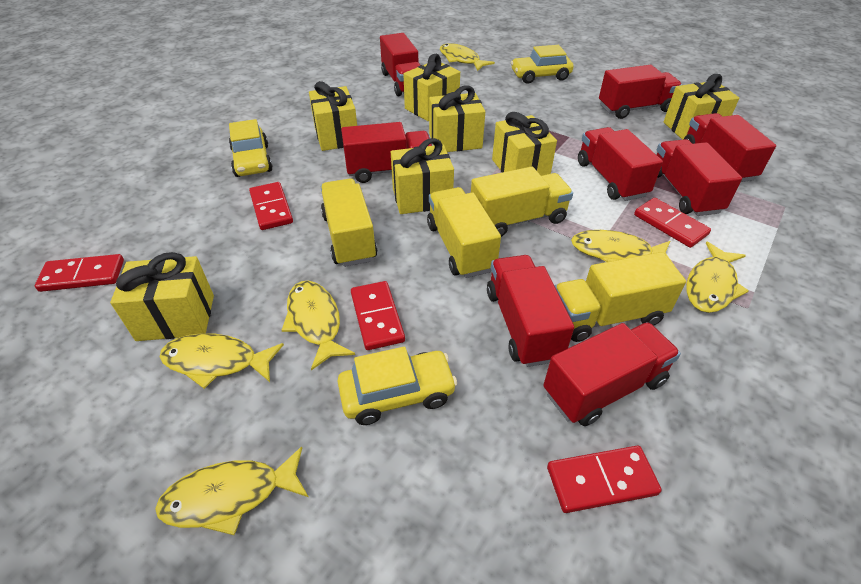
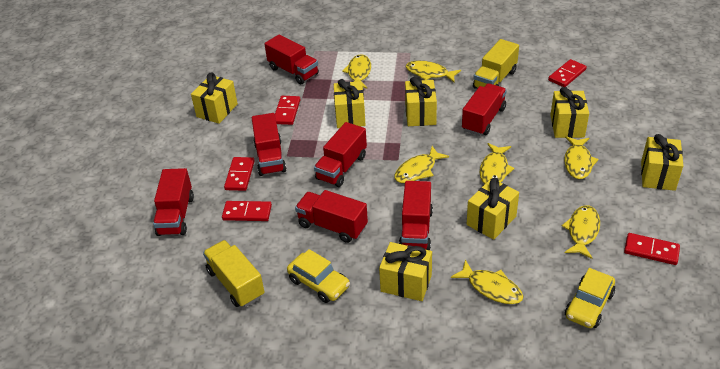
red truck: [341,122,432,183] [380,33,420,96] [487,255,574,367] [543,322,681,426] [578,127,663,201] [599,65,682,119] [657,139,742,216] [684,113,776,182] = 8 -> [153,168,194,236] [252,113,286,176] [264,34,319,84] [295,190,368,243] [314,122,367,187] [399,181,433,250] [462,83,507,136] = 7
yellow car: [229,119,273,177] [337,347,457,425] [511,45,574,84] = 3 -> [287,249,350,303] [565,268,615,328] = 2
yellow fish: [155,447,308,535] [160,333,284,389] [282,281,355,370] [440,43,495,71] [571,230,675,266] [686,241,749,313] = 6 -> [342,54,371,88] [394,146,449,183] [406,61,461,83] [451,260,523,304] [480,143,515,184] [562,205,600,259] [564,136,599,179] = 7
yellow truck: [321,178,377,267] [427,187,501,278] [471,166,573,237] [554,252,686,342] = 4 -> [203,240,265,307] [473,39,519,89] = 2

